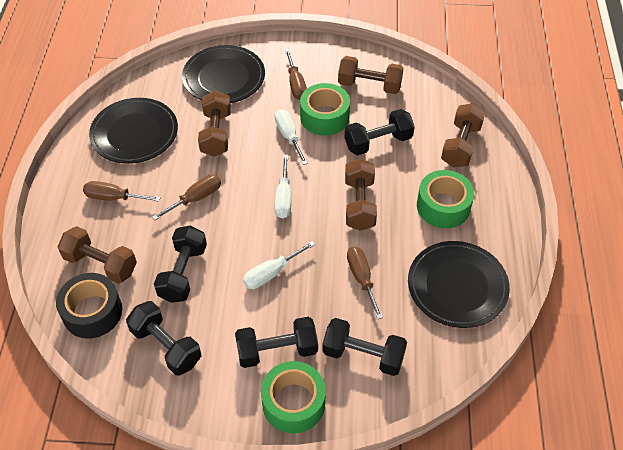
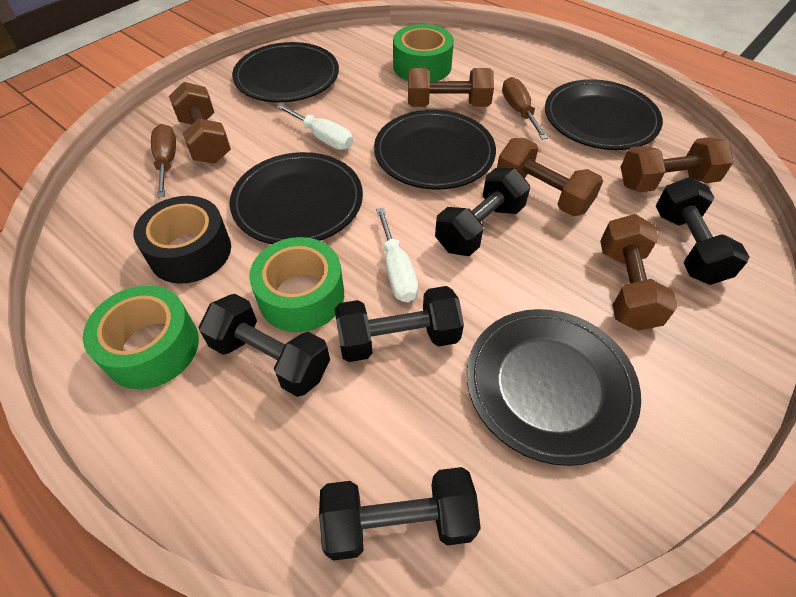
black plate: [89,98,178,164] [182,45,265,103] [408,241,510,328] = 3 -> [230,152,363,244] [232,42,339,102] [374,110,496,190] [467,309,641,466] [545,79,663,150] = 5
brown screwdriver: [83,181,161,202] [152,175,221,220] [285,49,307,100] [347,246,383,319] = 4 -> [151,124,176,198] [502,77,548,140] = 2
white screwdriver: [243,241,315,289] [275,109,308,165] [275,155,291,219] = 3 -> [276,103,353,150] [376,208,418,302] = 2

